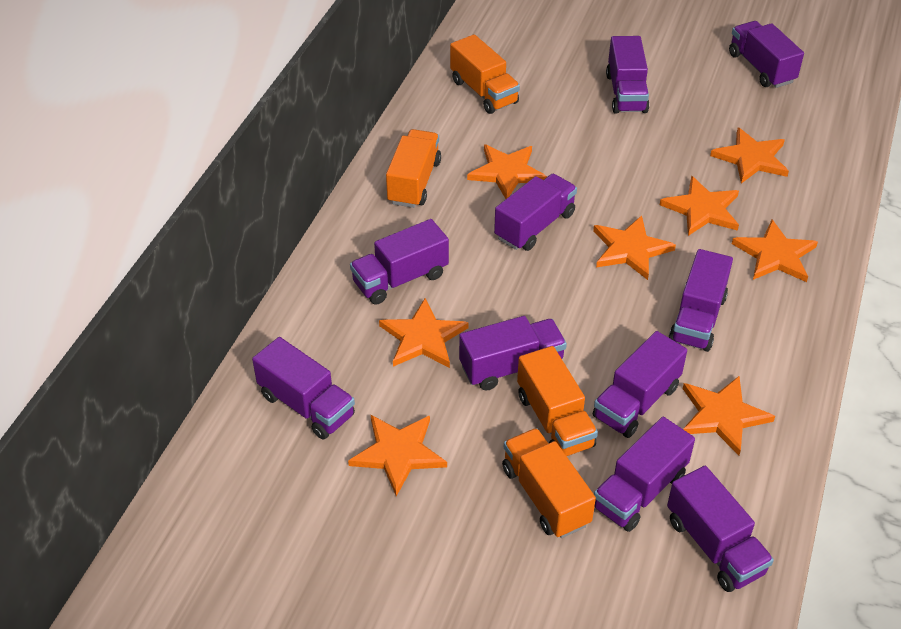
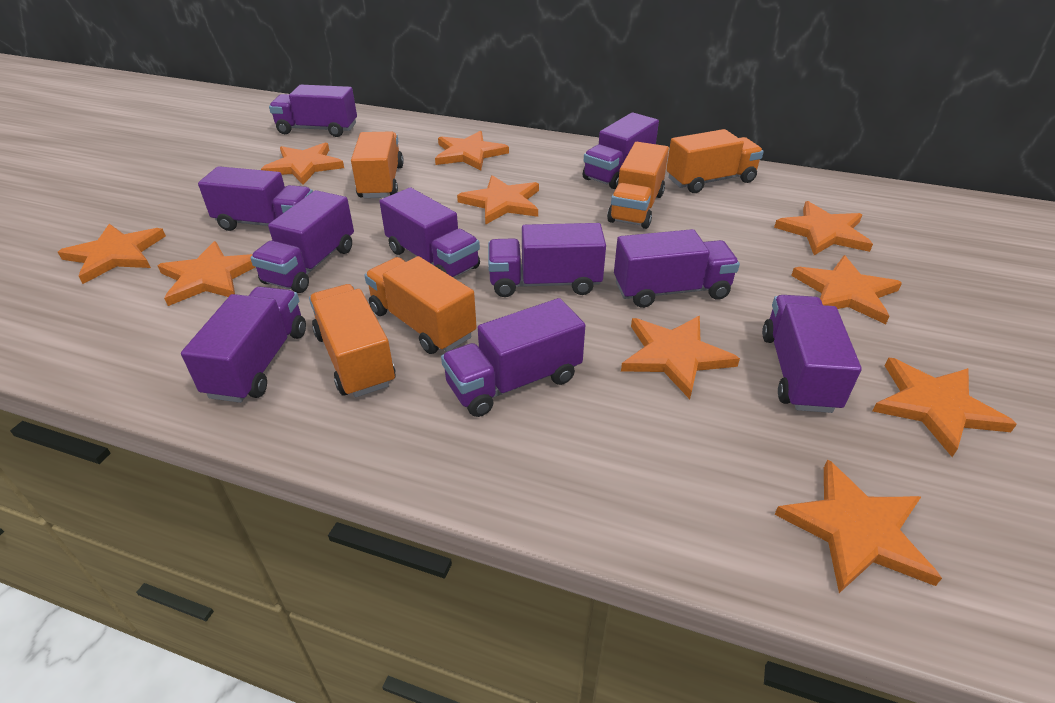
orange star: [348,415,447,496] [379,298,469,368] [467,145,547,199] [593,215,676,280] [660,176,739,236] [683,376,775,456] [710,127,789,183] [732,220,818,282] = 8 -> [58,224,166,284] [157,241,255,306] [261,142,344,185] [435,131,509,171] [457,175,539,225] [621,316,740,399] [774,201,873,255] [774,460,942,593] [791,255,902,324] [872,358,1017,457] = 10
orange truck: [386,129,441,208] [450,34,520,114] [502,428,596,538] [517,346,598,456] = 4 -> [309,284,396,397] [351,131,404,198] [364,256,477,354] [607,142,669,229] [666,129,764,193] = 5

